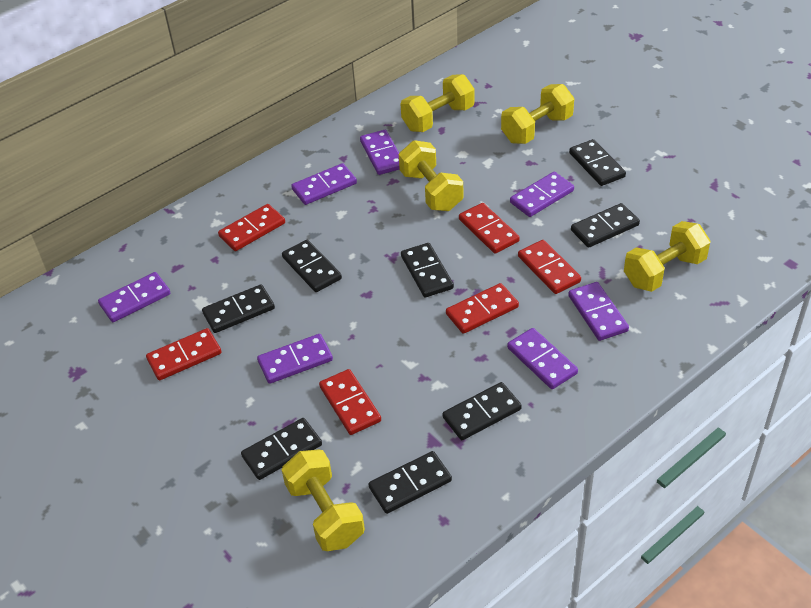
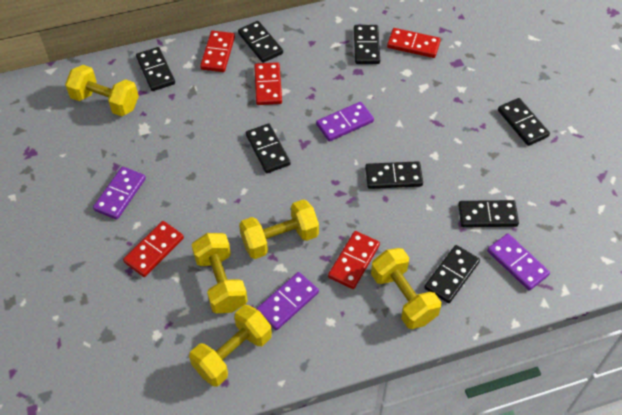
purple domino: [98,272,170,322] [257,334,333,384] [291,163,357,205] [360,130,400,175] [507,328,578,389] [510,172,574,217] [568,282,629,341] = 7 -> [93,166,146,220] [256,272,319,330] [316,102,374,141] [487,233,550,291] = 4
red domino: [146,328,221,380] [218,204,285,251] [319,369,381,435] [446,283,519,334] [459,203,520,253] [518,240,581,294] = 6 -> [123,221,184,277] [200,31,235,72] [254,62,282,105] [328,231,380,289] [387,28,441,58] = 5

